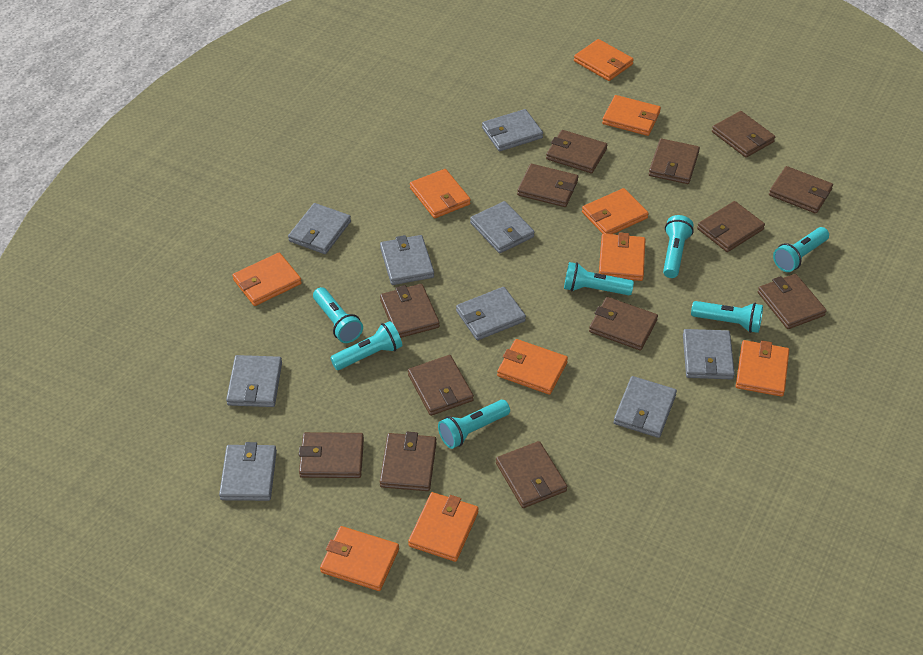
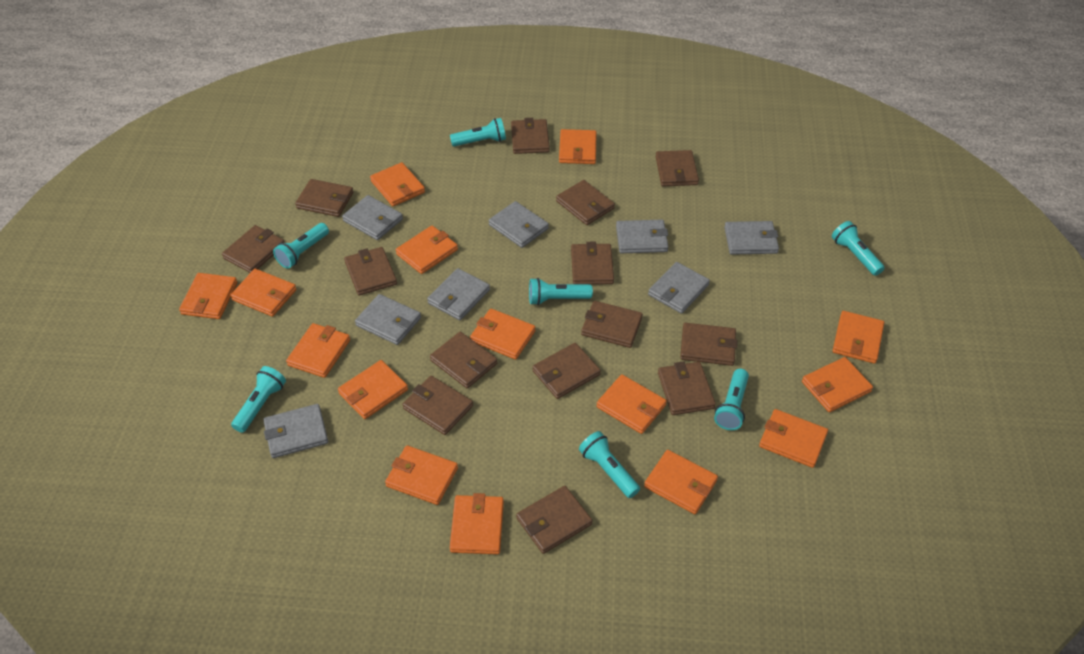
brown wallet: [299,432,364,478] [380,284,440,338] [380,432,437,491] [408,355,474,416] [496,441,567,508] [517,164,578,207] [546,130,607,173] [589,297,658,351] [649,138,700,184] [697,201,765,252] [712,111,775,158] [758,274,827,329] [769,166,833,214] = 13 -> [222,225,284,273] [295,179,354,217] [344,247,397,296] [402,376,473,435] [430,332,497,389] [511,118,550,154] [516,486,593,554] [532,343,601,399] [556,180,615,225] [571,242,614,285] [581,301,643,348] [656,150,699,186] [658,361,716,415] [680,323,737,366] = 14
grey wallet: [219,442,277,501] [226,355,282,407] [288,203,351,254] [380,235,434,285] [456,287,526,340] [470,201,535,253] [482,109,543,151] [614,376,677,438] [683,329,735,379] = 9 -> [263,404,328,458] [342,195,403,240] [355,294,421,345] [427,268,490,320] [489,201,549,248] [616,220,668,253] [648,262,710,314] [724,221,779,255] = 8
orange wallet: [232,253,302,306] [320,526,399,591] [408,492,478,562] [410,169,471,219] [497,339,568,395] [574,39,634,81] [582,188,649,234] [599,232,646,281] [602,95,661,136] [736,340,789,397] = 10 -> [179,273,238,319] [230,269,296,317] [286,323,350,378] [338,360,408,419] [370,162,425,206] [385,445,458,505] [396,226,458,274] [450,493,504,554] [470,308,536,360] [559,129,597,164] [596,374,667,434] [644,450,718,514] [759,409,828,468] [802,357,873,412] [833,311,884,364] = 15

